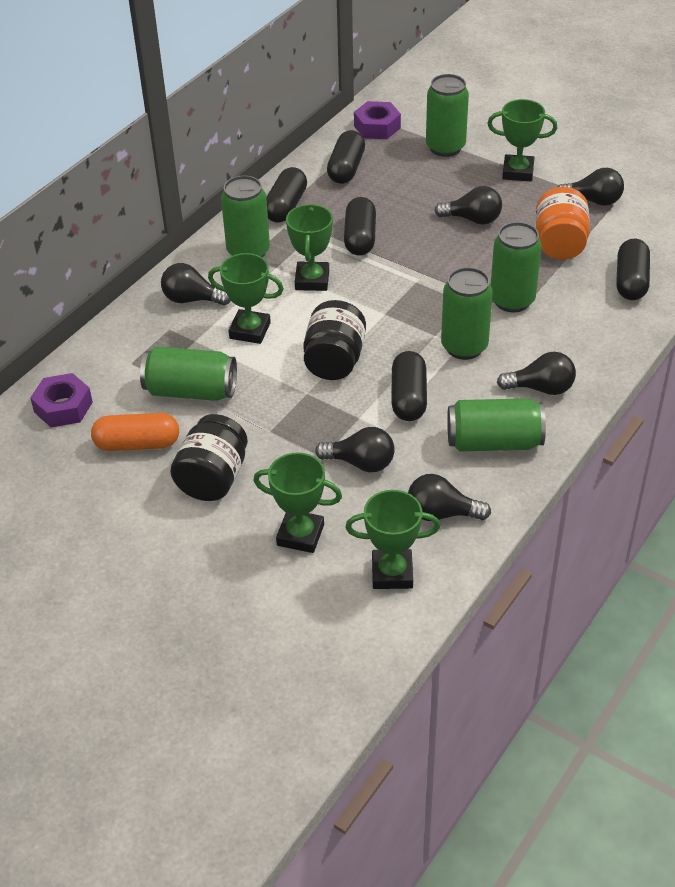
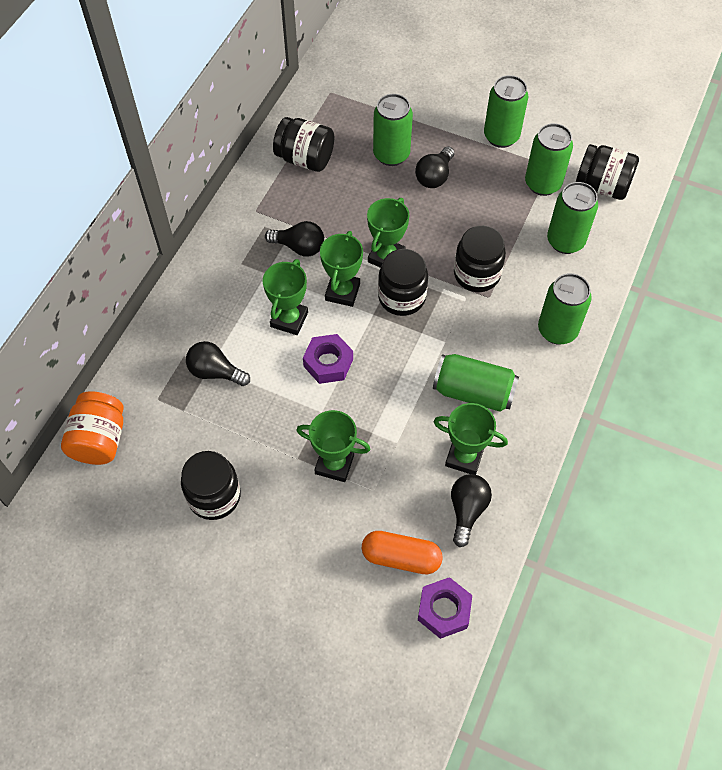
black capsule: [266,167,307,223] [327,130,365,184] [344,197,376,256] [392,351,427,421] [616,239,650,300] = 5 -> none = 0
black jar: [170,414,248,501] [303,300,366,380] = 2 -> [181,451,241,520] [273,117,334,172] [378,249,428,316] [454,226,506,292] [576,144,639,200] = 5
black light bulb: [161,263,231,306] [315,427,395,472] [408,474,491,521] [434,186,502,225] [497,352,576,395] [558,168,624,206] = 6 -> [186,341,250,386] [265,221,324,257] [415,146,454,188] [451,474,492,547] = 4

